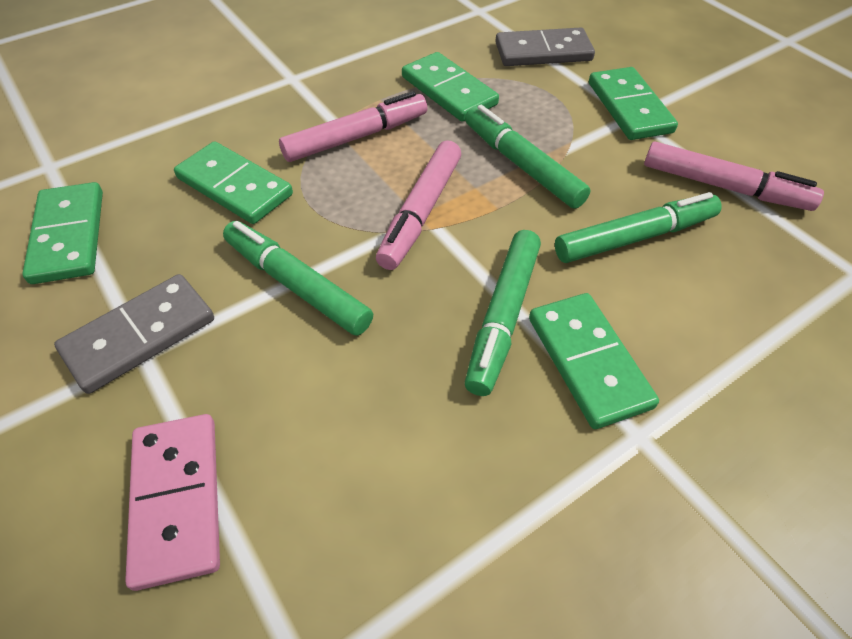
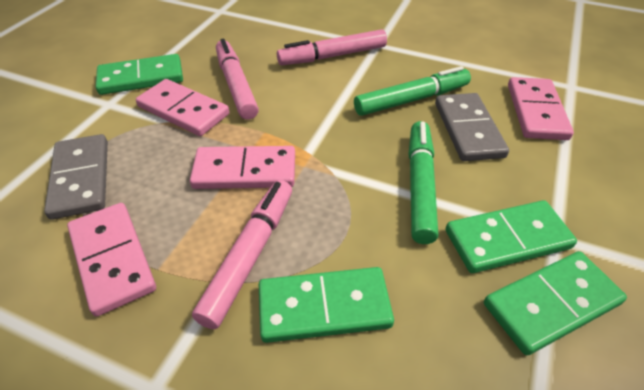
green domino: [22,182,103,284] [174,141,293,224] [402,52,499,121] [529,293,659,429] [589,67,678,140] = 5 -> [96,54,183,95] [259,267,394,343] [446,200,577,273] [484,251,627,355] = 4
green marker: [223,221,373,336] [465,105,591,209] [465,230,541,396] [555,192,722,263] = 4 -> [354,66,471,116] [409,121,438,244] = 2
pink domino: [125,414,220,591] = 1 -> [67,203,156,317] [136,79,229,136] [190,146,295,189] [508,77,574,140] = 4

